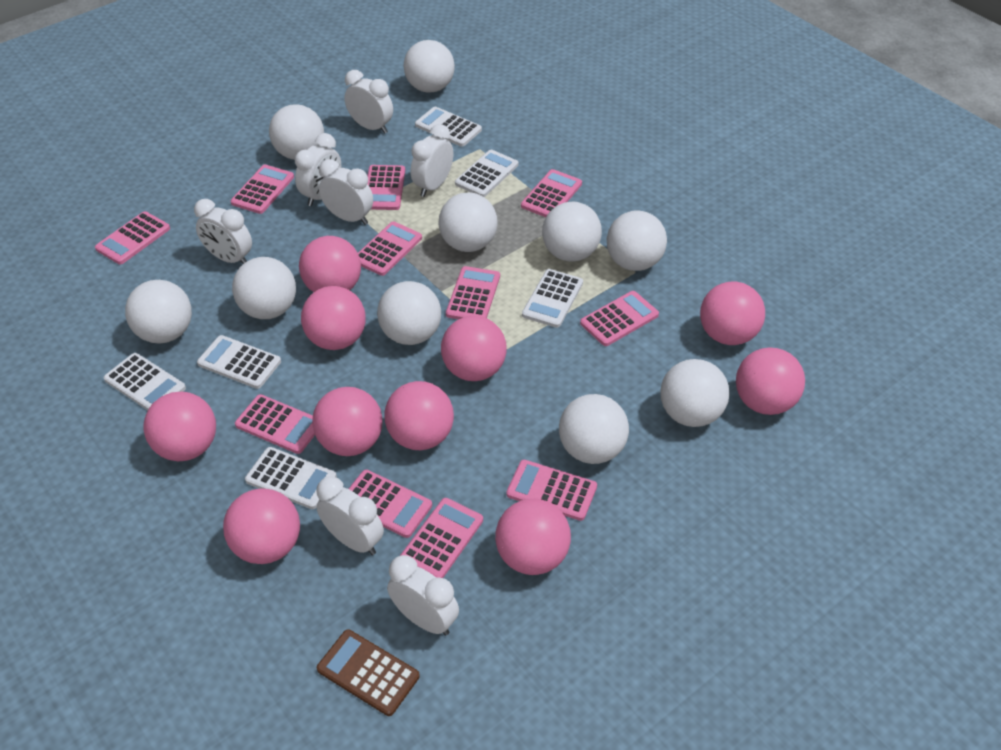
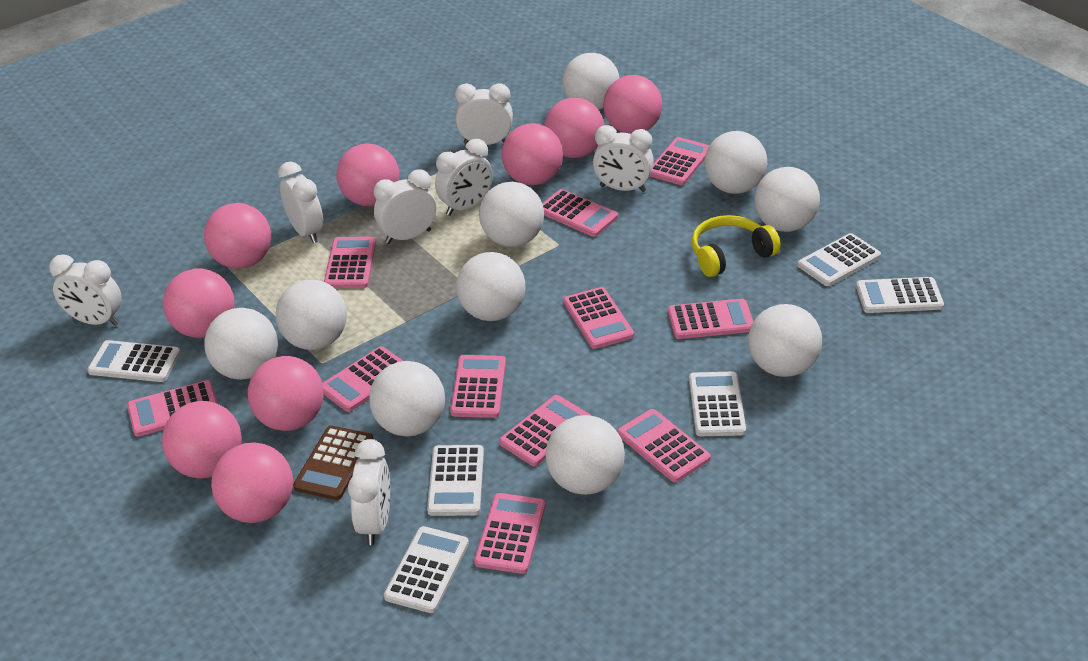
pink ball: [143,392,216,461] [223,488,300,564] [299,236,361,292] [301,286,366,350] [312,387,383,456] [384,381,454,450] [441,316,507,381] [495,499,571,575] [700,282,765,345] [736,347,805,415] = 10 -> [162,401,242,479] [163,268,235,338] [204,203,271,269] [211,442,293,523] [248,356,324,431] [336,144,399,206] [502,123,563,185] [544,98,604,158] [603,75,662,134] = 9
yellow headphones: none = 0 -> [691,215,781,277] = 1

